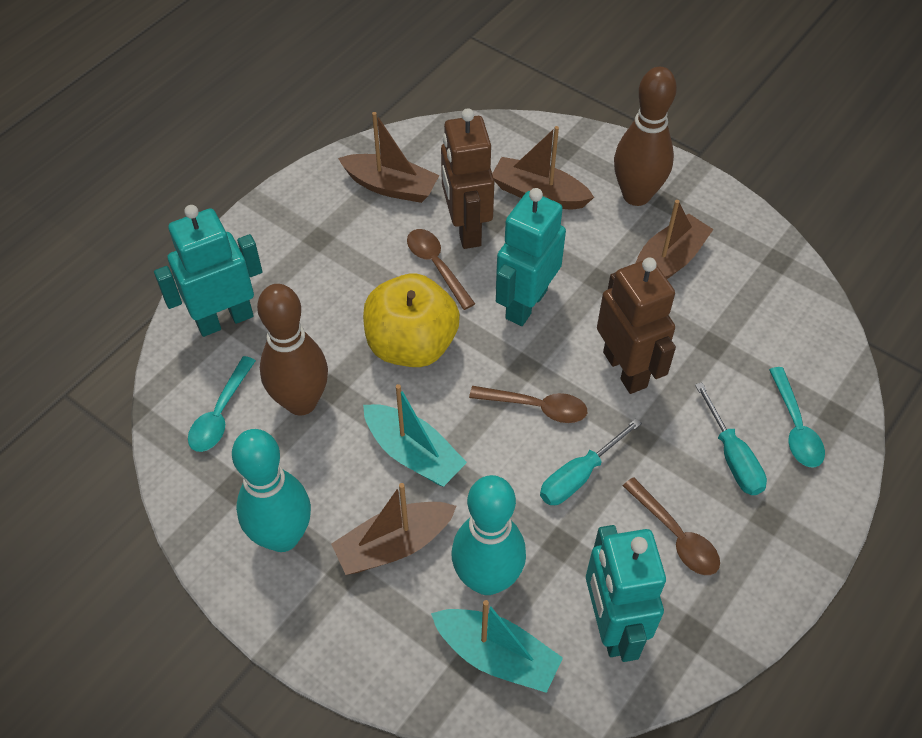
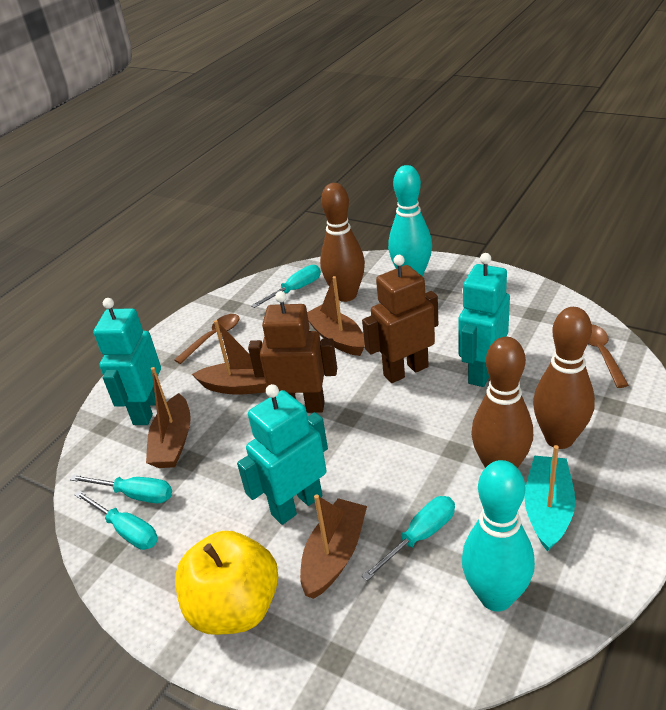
brown bowling pin: [257,284,328,415] [614,67,677,206] = 2 -> [320,183,365,302] [471,337,533,468] [533,307,595,449] = 3
brown spoon: [407,229,475,310] [469,386,587,423] [623,477,720,575] = 3 -> [174,314,240,364] [588,324,629,388] = 2
turquoise boat: [363,384,467,487] [431,600,563,693] = 2 -> [524,445,575,552] = 1
turquoise screwdriver: [540,418,642,505] [695,382,767,495] = 2 -> [70,475,172,503] [75,491,158,550] [251,265,321,308] [362,496,455,581] = 4
turquoise spoon: [188,356,256,452] [769,367,825,468] = 2 -> none = 0

